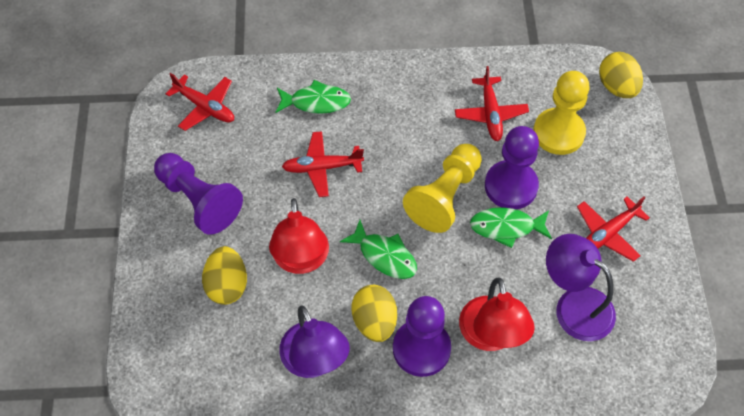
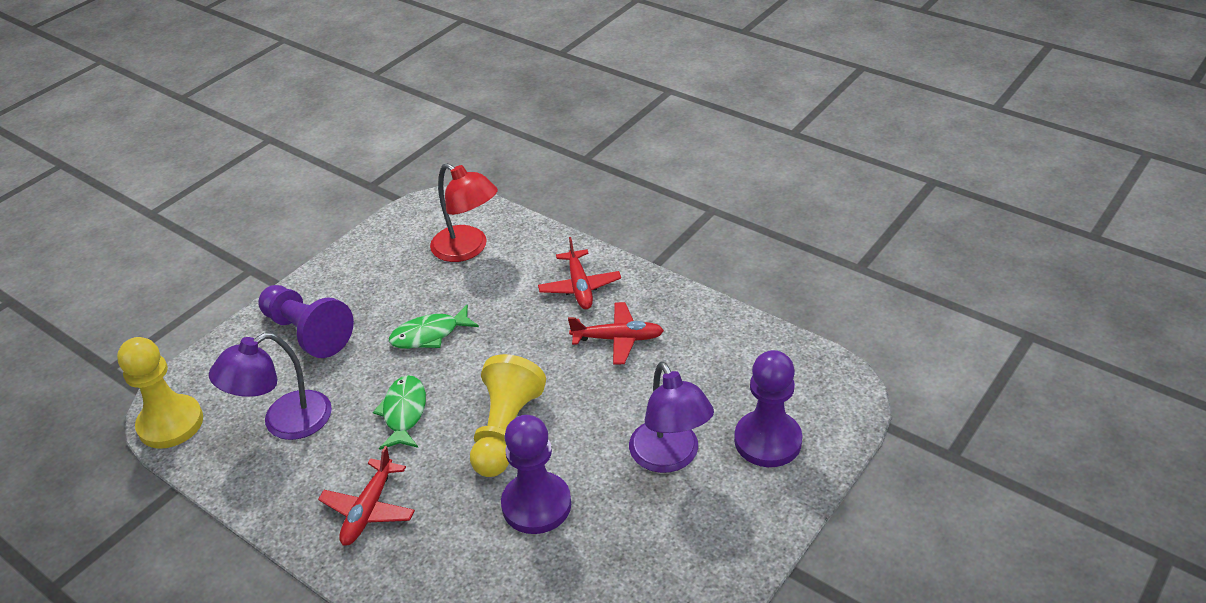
green fish: [276,80,351,114] [340,220,417,279] [470,207,552,248] = 3 -> [373,375,426,450] [389,305,479,349] = 2
red lamp: [269,198,329,274] [459,277,535,351] = 2 -> [430,163,498,262] = 1
red plane: [166,73,234,131] [282,131,364,197] [455,66,529,141] [577,196,650,262] = 4 -> [318,446,415,546] [538,237,621,309] [568,302,664,365] = 3
yellow egg: [202,246,247,305] [351,285,397,342] [599,52,643,98] = 3 -> none = 0

